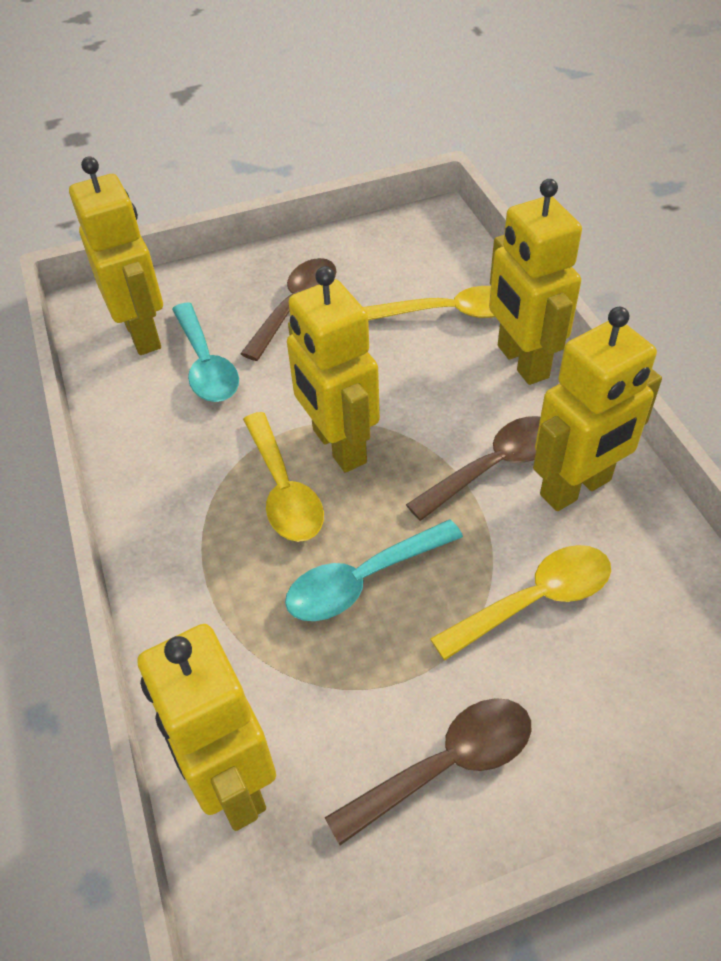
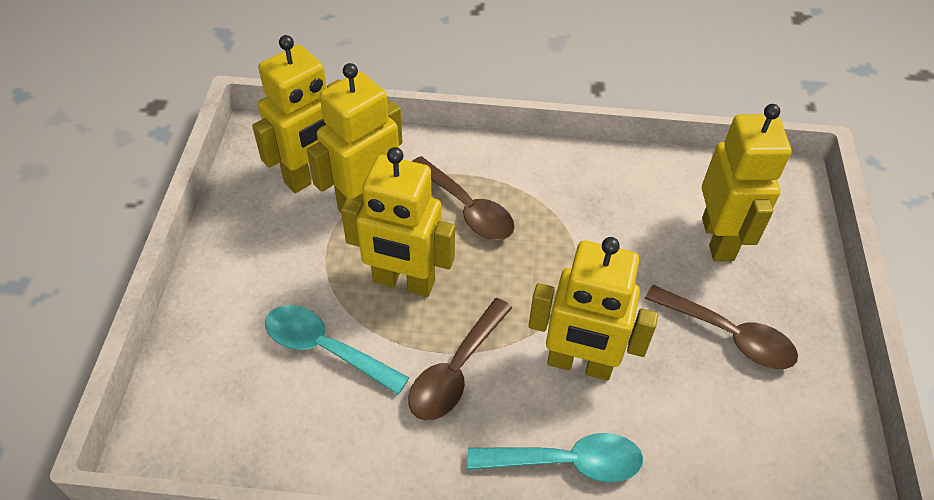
yellow spoon: [243,412,324,542] [363,286,495,320] [430,545,611,660] = 3 -> none = 0

